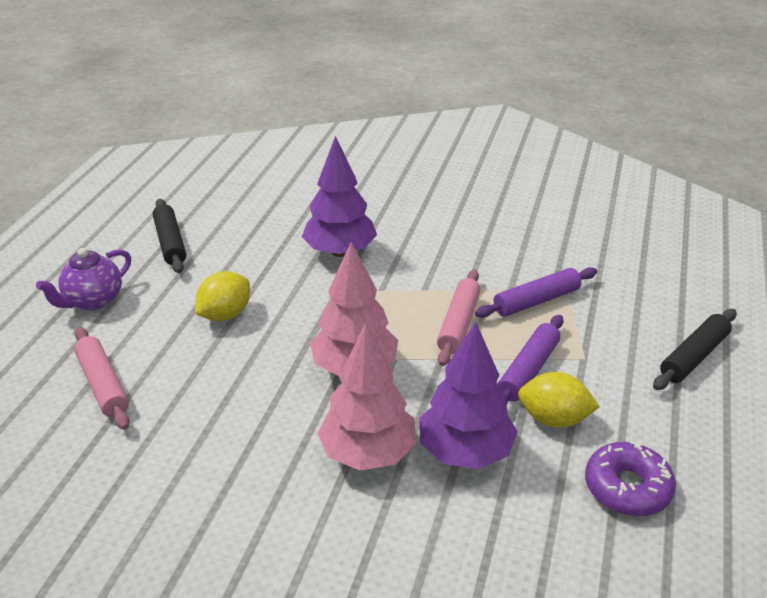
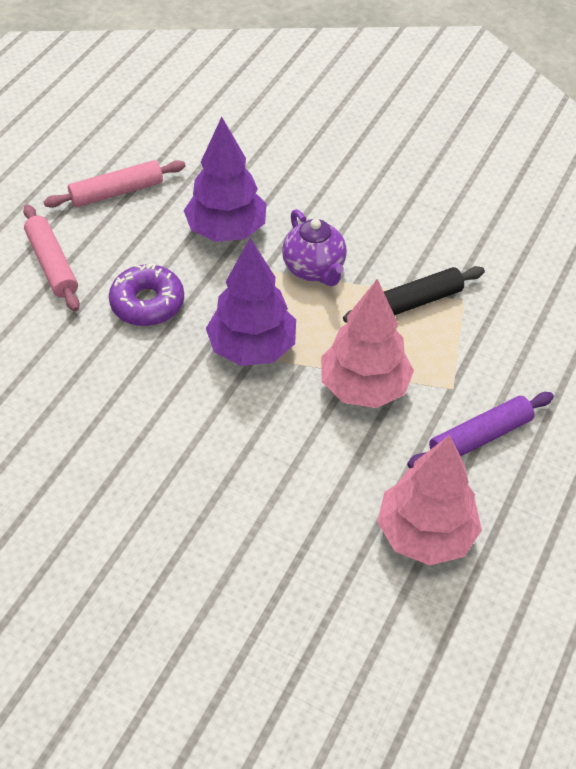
black rolling pin: [153,199,186,273] [653,309,737,390] = 2 -> [343,266,485,323] = 1
purple rolling pin: [475,267,597,318] [498,315,563,404] = 2 -> [407,392,554,468] = 1
yellow lemon: [195,271,250,321] [518,372,600,428] = 2 -> none = 0

